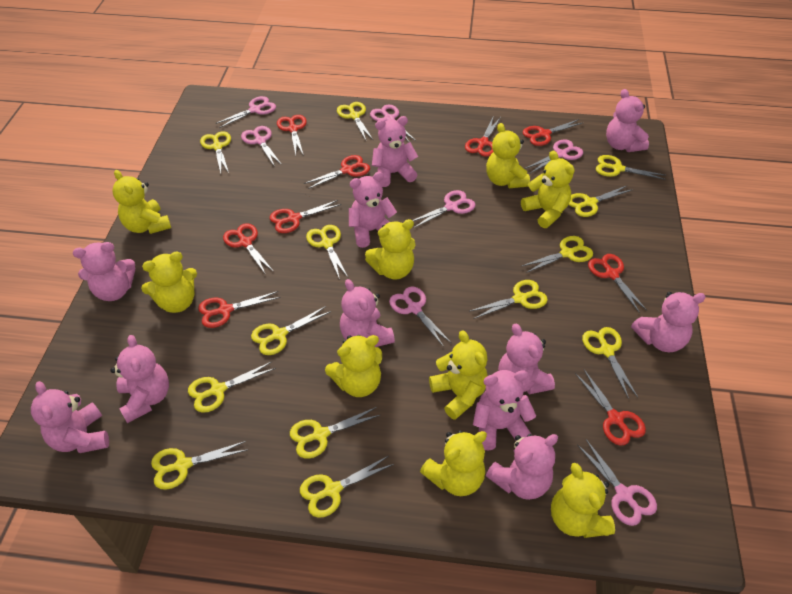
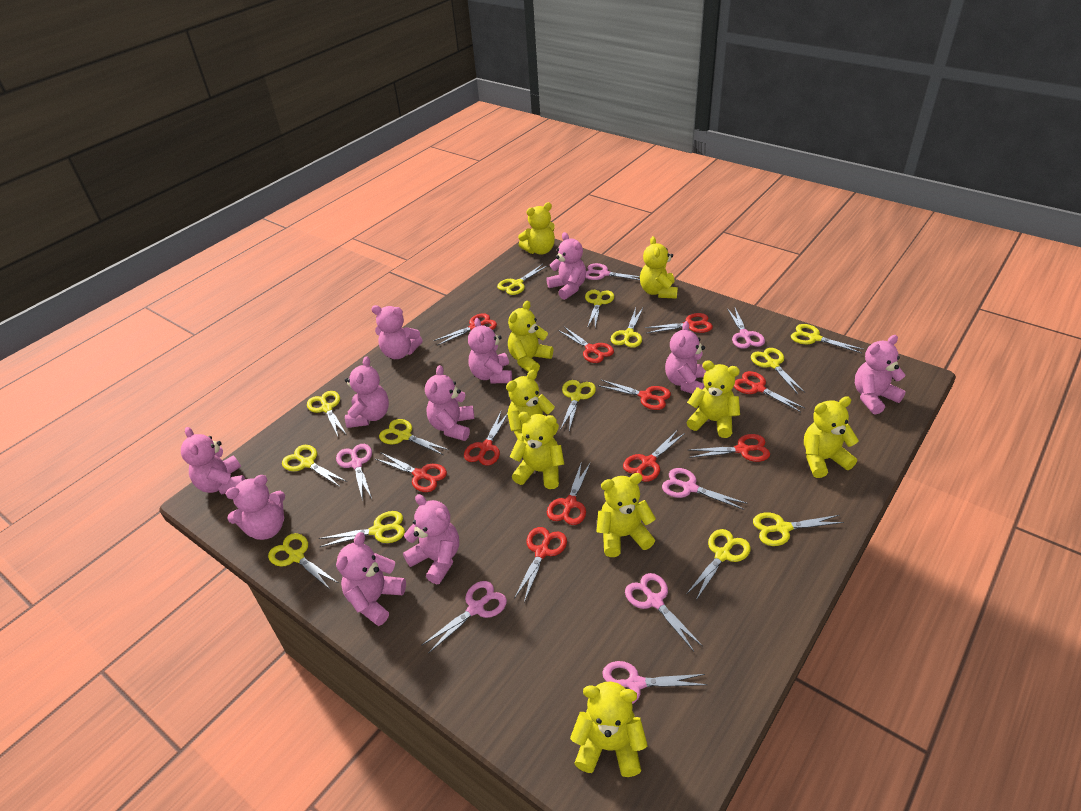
red scissors: [198,291,280,328] [223,223,274,275] [270,200,341,233] [277,115,307,156] [304,155,370,189] [465,117,501,157] [523,119,582,146] [575,370,646,446] [588,254,647,313] = 9 -> [375,453,447,492] [434,313,497,346] [464,412,508,466] [514,527,567,602] [547,461,590,525] [558,327,614,363] [599,380,671,410] [623,431,685,482] [645,313,713,333] [689,434,770,462] [734,371,806,412] = 11

